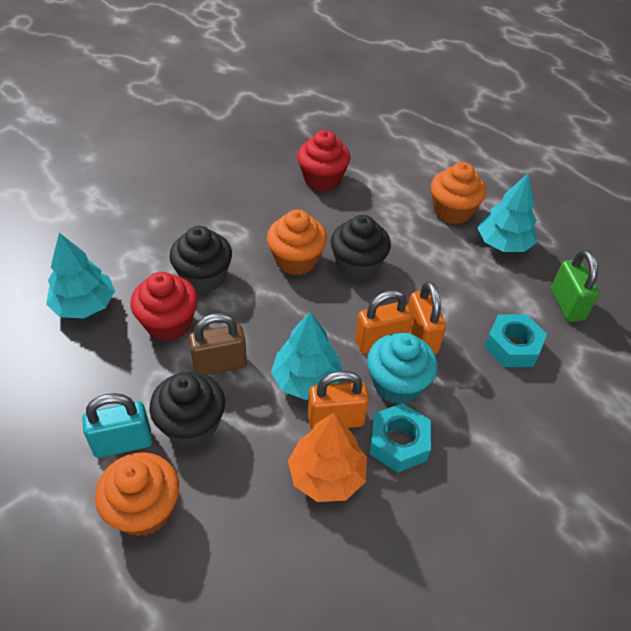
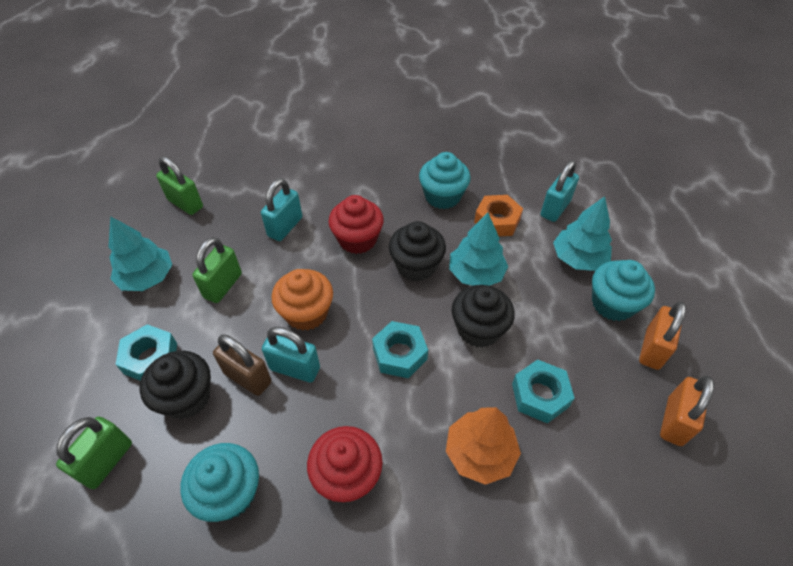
green padlock: [551,249,600,322] = 1 -> [56,416,132,489] [156,156,203,215] [192,237,242,303] = 3
orange cupcake: [95,452,179,536] [267,209,327,275] [431,162,486,224] = 3 -> [272,269,333,331] = 1
orange nut: none = 0 -> [474,195,523,236] = 1
orange padlock: [308,371,369,430] [355,290,413,353] [408,281,446,354] = 3 -> [639,302,686,370] [660,376,714,446] = 2
turquoise cupcake: [367,333,437,404] = 1 -> [180,443,259,522] [419,152,471,209] [592,260,655,321] = 3
turquoise nut: [370,403,431,473] [484,314,547,367] = 2 -> [115,324,177,381] [372,321,428,378] [512,360,575,423] = 3
turquoise padlock: [82,393,152,458] = 1 -> [261,178,302,241] [262,327,320,383] [540,160,579,222] = 3

